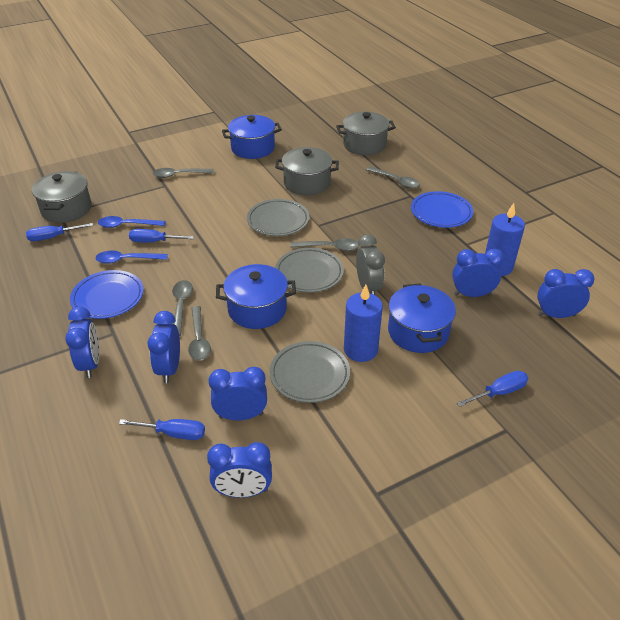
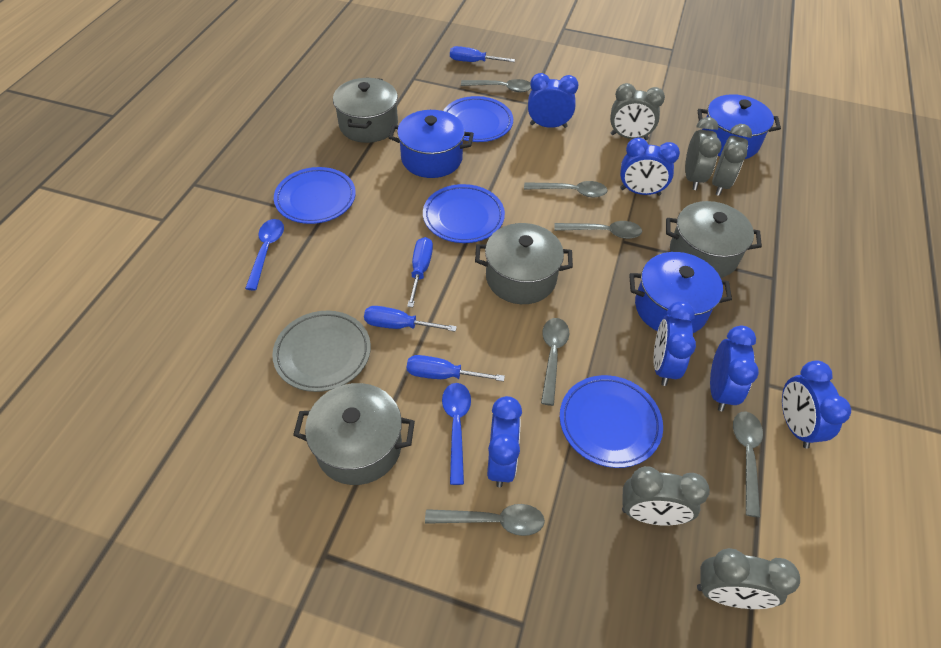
blue candle: [344,284,383,362] [485,203,525,276] = 2 -> none = 0
blue plate: [70,270,144,319] [411,191,473,228] = 2 -> [274,167,356,224] [423,184,505,243] [443,96,513,142] [560,375,663,468] = 4
grey clock: [356,234,385,295] = 1 -> [610,83,665,140] [622,466,710,525] [685,117,722,190] [697,548,800,609] [712,124,752,196] = 5
grey plate: [247,199,309,236] [269,341,350,403] [275,248,344,293] = 3 -> [272,311,371,392] = 1
grey pot: [32,171,92,223] [275,147,339,195] [336,112,396,155] = 3 -> [293,383,415,485] [333,77,398,143] [475,223,573,304] [666,201,762,278] = 4
grey spoon: [153,168,214,178] [172,280,193,336] [188,306,211,360] [290,238,359,251] [366,167,420,188] = 5 -> [425,504,545,536] [461,79,531,92] [524,181,608,197] [541,318,569,406] [554,221,642,239] [733,412,763,517] = 6

